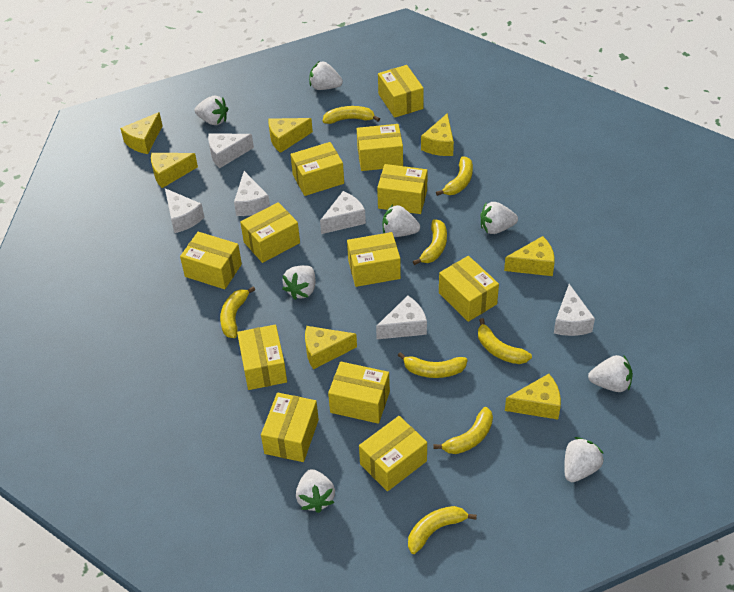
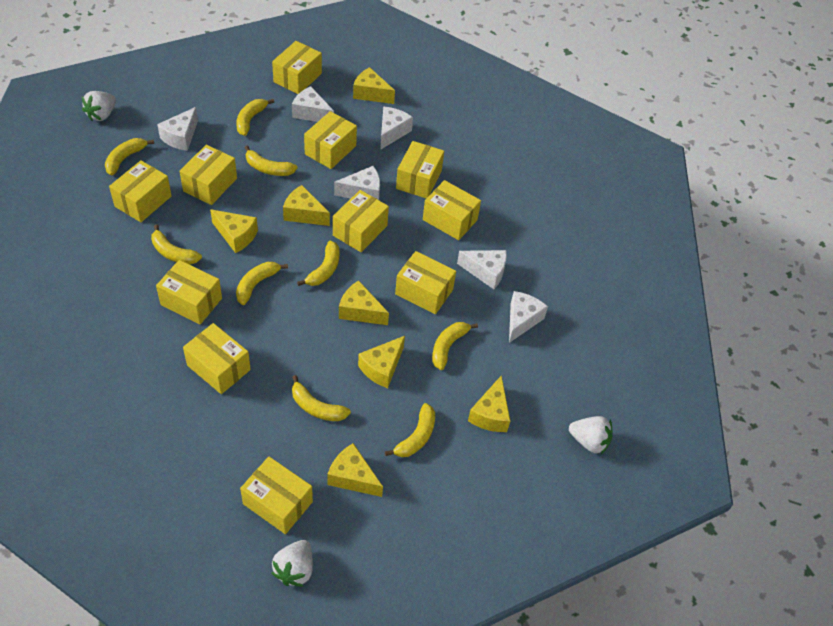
white strawberry: [194,96,228,125] [282,265,315,300] [296,469,335,513] [309,62,343,90] [383,205,420,237] [480,202,518,234] [564,437,604,482] [588,355,633,392] = 8 -> [82,91,116,121] [271,540,313,587] [569,416,613,454] = 3
yellow banana: [220,286,255,338] [323,106,380,124] [398,352,468,378] [408,506,477,554] [413,219,447,265] [434,407,493,454] [436,156,473,196] [478,318,532,364] = 8 -> [105,138,154,175] [151,224,202,264] [236,99,274,136] [236,262,288,305] [244,146,297,176] [292,375,351,421] [297,241,340,286] [385,403,435,457] [432,322,478,370] = 9
yellow box: [180,232,242,289] [237,325,287,390] [240,202,300,263] [261,393,319,462] [290,142,344,196] [328,362,390,424] [347,232,401,287] [357,124,403,171] [359,416,427,491] [377,164,428,214] [378,65,424,118] [439,256,499,322] = 12 -> [109,160,172,222] [156,260,222,324] [180,145,237,205] [183,323,251,394] [240,457,313,534] [272,41,322,94] [304,111,357,169] [333,190,389,252] [395,251,456,314] [396,141,444,198] [423,180,481,240] = 11

